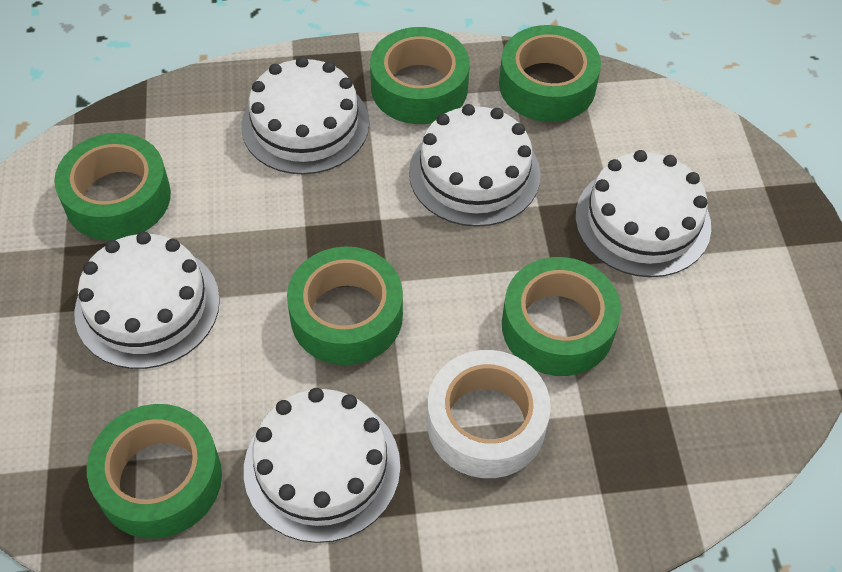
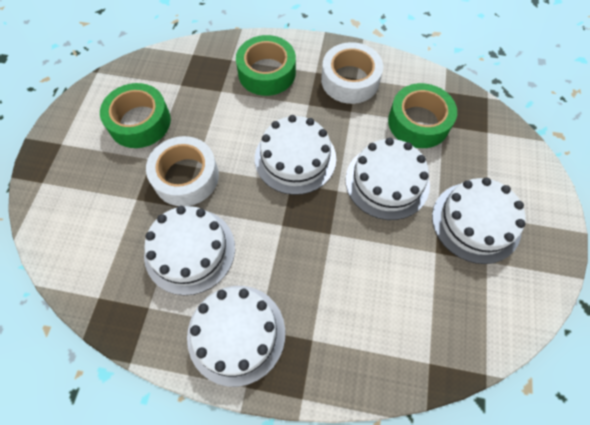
green tape: [54,133,171,241] [87,404,222,539] [287,247,403,365] [370,27,470,124] [499,25,601,122] [502,257,621,376] = 6 -> [100,83,171,148] [236,35,296,96] [388,83,457,148] = 3
white tape: [427,350,551,478] = 1 -> [146,136,219,206] [321,42,383,104] = 2

